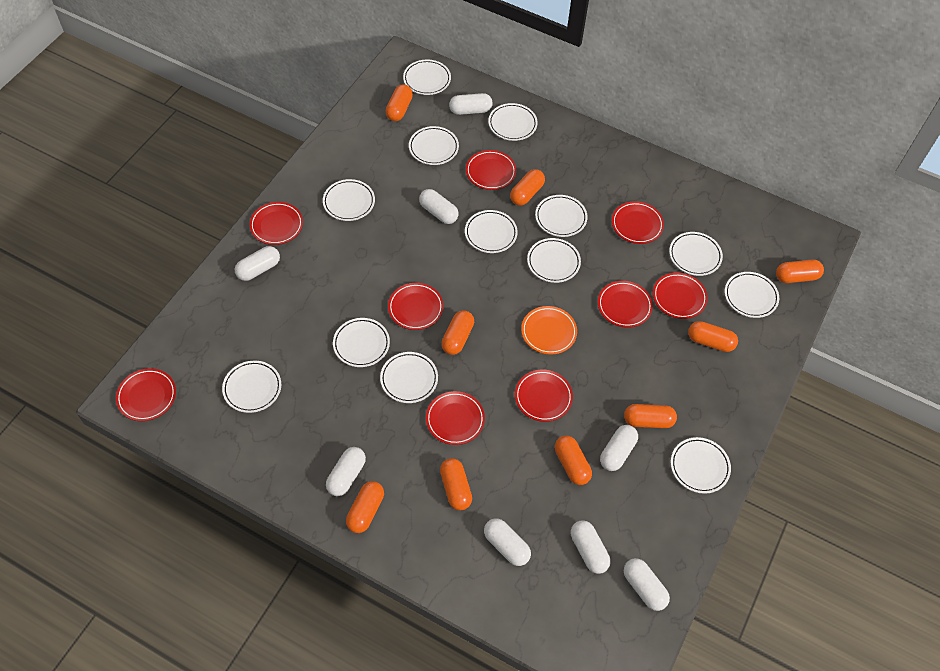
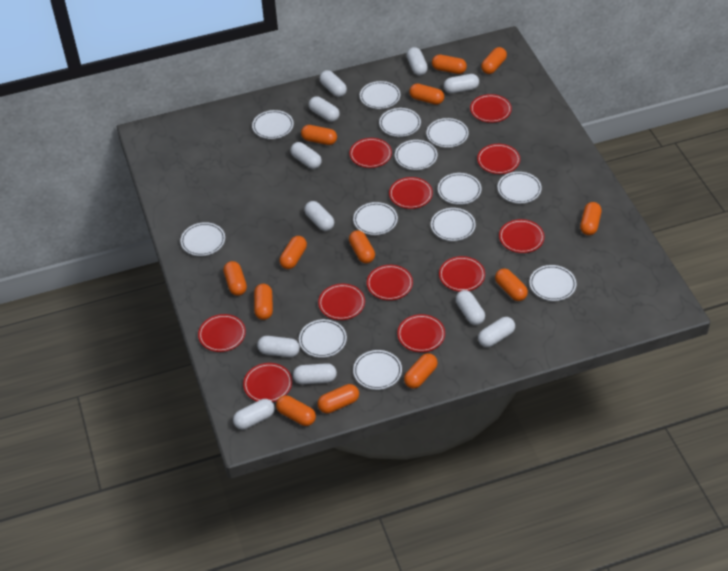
orange capsule: [346,481,384,533] [385,84,413,121] [440,458,472,510] [441,310,474,355] [510,169,545,206] [555,435,592,485] [624,404,677,428] [688,321,738,352] [776,259,824,283] = 9 -> [223,261,247,296] [254,284,273,320] [276,395,316,426] [279,236,307,269] [301,125,337,145] [318,384,359,413] [349,230,375,263] [404,353,438,389] [409,83,444,105] [432,55,467,74] [481,47,507,74] [495,268,528,301] [580,202,602,235] = 13
orange plate: [521,306,577,355] = 1 -> none = 0
red plate: [116,368,176,421] [249,202,303,245] [388,283,443,330] [426,391,485,445] [466,150,516,190] [515,370,573,422] [598,281,653,328] [612,201,664,244] [653,272,708,319] = 9 -> [198,314,246,352] [243,363,292,402] [318,284,365,320] [350,138,392,168] [367,265,413,300] [389,177,433,209] [397,314,445,352] [439,256,485,292] [470,94,512,123] [477,144,520,174] [499,219,545,253] = 11
white capsule: [235,246,280,281] [326,447,366,496] [419,189,459,224] [449,93,493,115] [484,519,531,566] [571,520,611,574] [600,425,638,471] [624,558,670,611] = 8 -> [233,399,275,429] [257,336,300,357] [291,142,322,169] [293,363,337,384] [304,201,334,231] [309,96,340,122] [319,70,347,97] [407,47,428,76] [444,74,479,93] [456,290,485,325] [478,317,515,347] = 11

